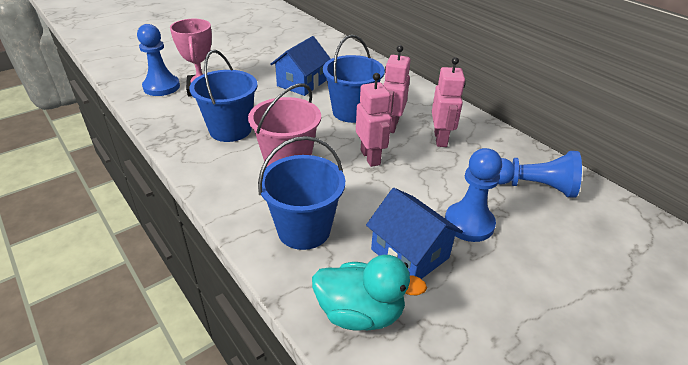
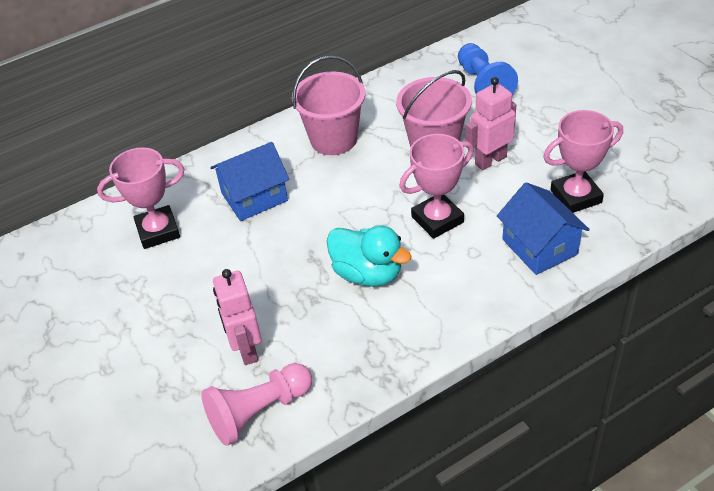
blue bucket: [189,50,258,142] [258,136,345,250] [323,35,385,123] = 3 -> none = 0
blue pawn: [137,24,180,96] [445,148,502,242] [498,151,582,198] = 3 -> [458,43,518,95] = 1
pink bucket: [248,83,321,166] = 1 -> [292,55,365,155] [396,70,472,147] = 2
pink pawn: none = 0 -> [201,363,312,446] = 1
pink robot: [356,73,391,167] [383,45,411,133] [432,57,465,147] = 3 -> [213,269,262,365] [466,77,516,170] = 2
pink trophy: [170,19,212,97] = 1 -> [97,147,185,249] [399,134,474,239] [543,110,623,213] = 3

